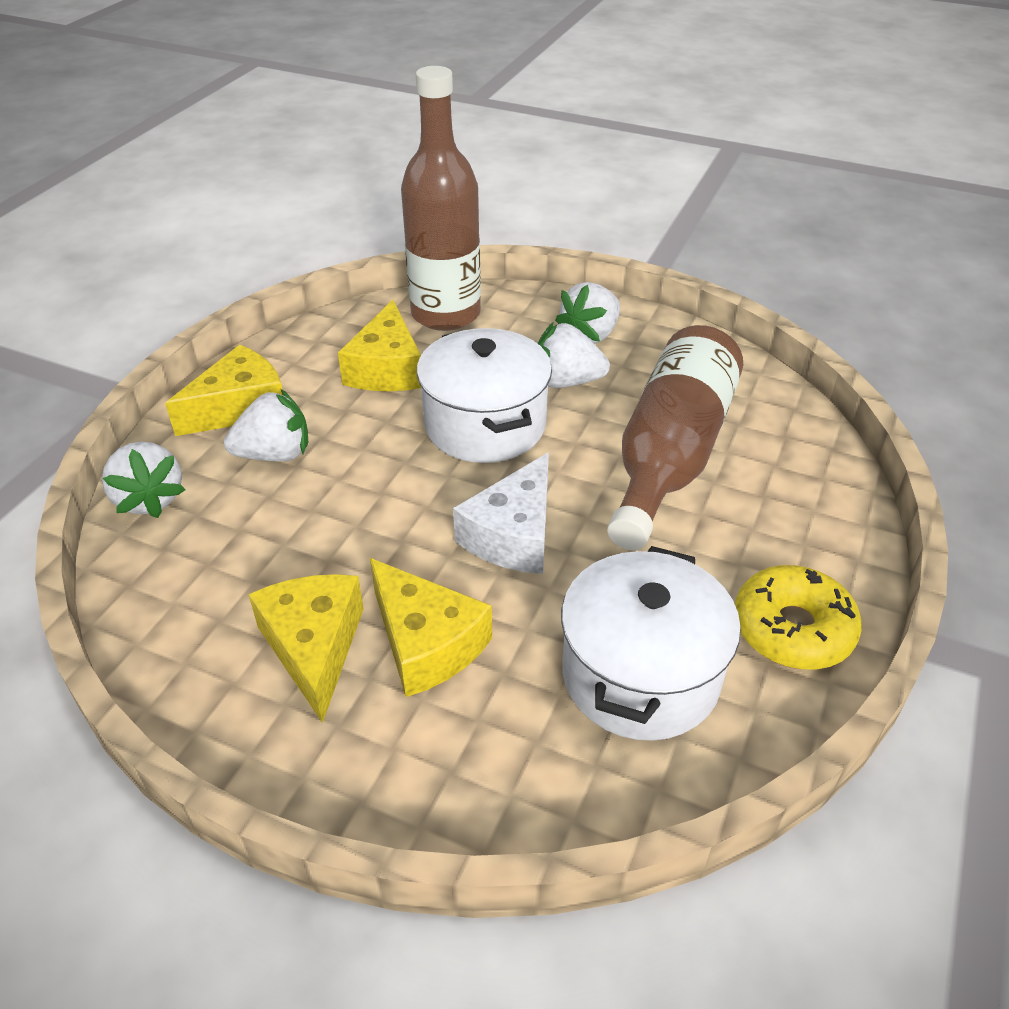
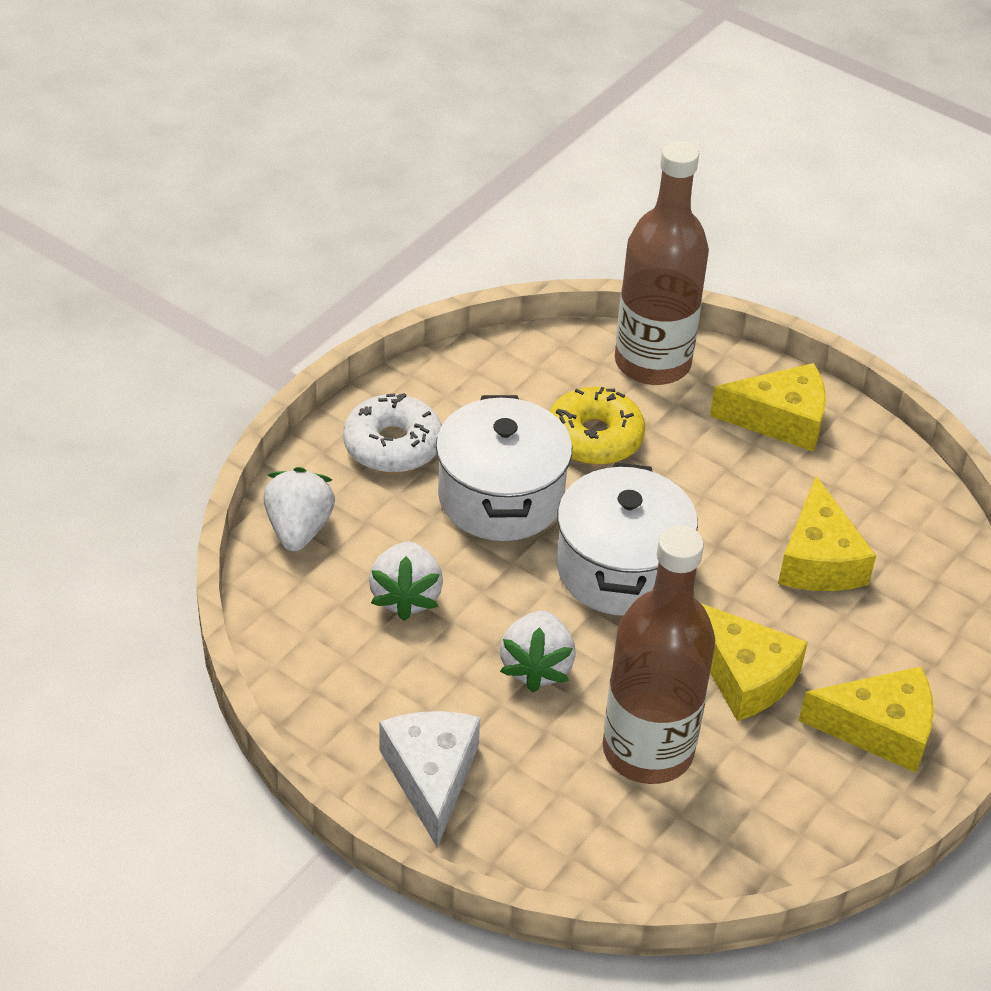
white donut: none = 0 -> [343,393,442,473] = 1
white strawberry: [102,442,185,518] [224,389,308,461] [537,322,610,388] [555,282,620,344] = 4 -> [263,467,335,552] [369,542,443,621] [500,611,576,692] = 3

